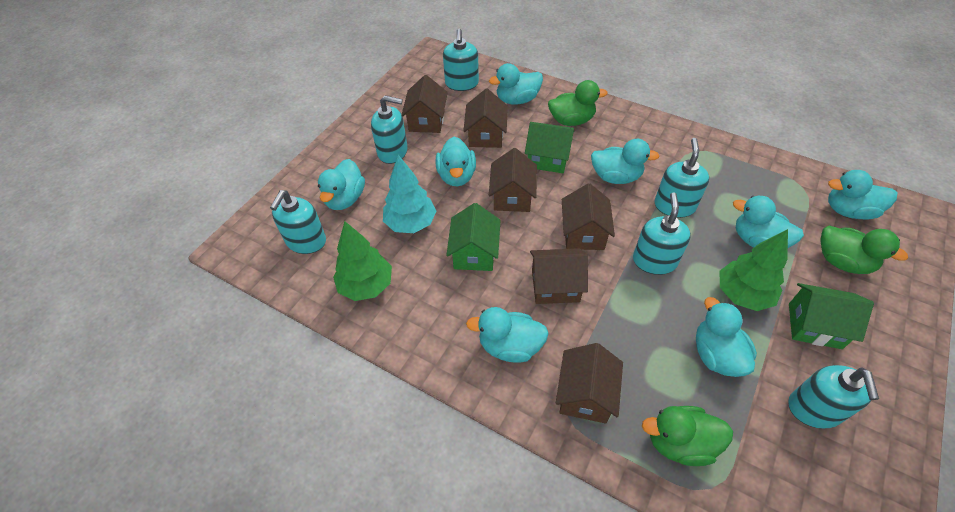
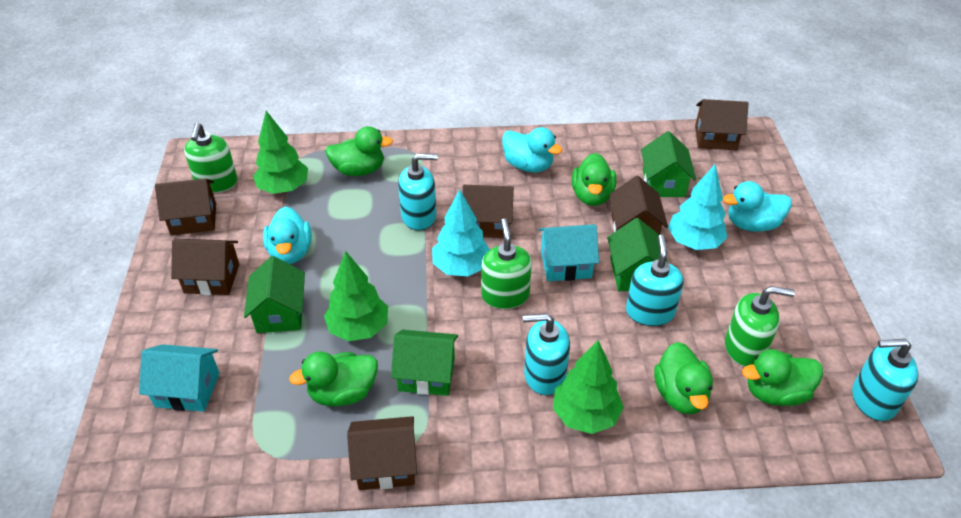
green duck: [548,80,608,126] [642,406,733,466] [820,226,908,274] = 3 -> [289,351,378,406] [325,126,393,176] [572,153,616,206] [654,342,713,414] [742,349,823,406] = 5
green house: [446,203,501,271] [525,122,574,173] [789,283,874,349] = 3 -> [244,256,305,333] [391,330,458,396] [607,218,668,291] [641,131,696,197] = 4
green soap dispenser: none = 0 -> [184,123,238,193] [481,219,532,309] [725,286,795,367] = 3
green tree: [333,221,392,301] [720,229,788,311] = 2 -> [253,111,308,194] [324,251,388,341] [553,340,624,434] = 3
turquoise duck: [318,159,365,210] [435,137,476,186] [466,307,549,362] [489,63,543,105] [591,139,659,184] [696,297,757,377] [733,196,804,248] [828,170,897,220] = 8 -> [263,207,312,264] [502,127,562,172] [723,181,792,232] = 3
turquoise house: none = 0 -> [139,344,219,412] [539,224,599,281] = 2
turquoise soap dispenser: [270,190,326,254] [371,96,408,164] [443,29,479,91] [633,192,691,275] [654,138,709,218] [788,365,879,429] = 6 -> [398,153,438,230] [523,313,570,395] [626,235,684,326] [852,339,918,421] = 4
turquoise tree: [383,155,436,233] = 1 -> [432,189,490,276] [668,164,728,250] = 2

